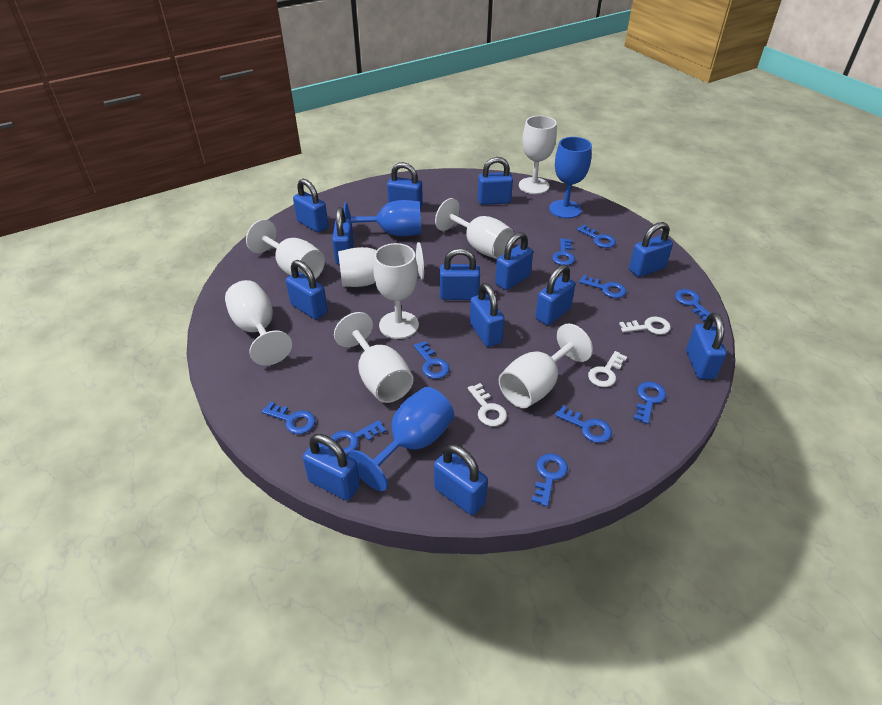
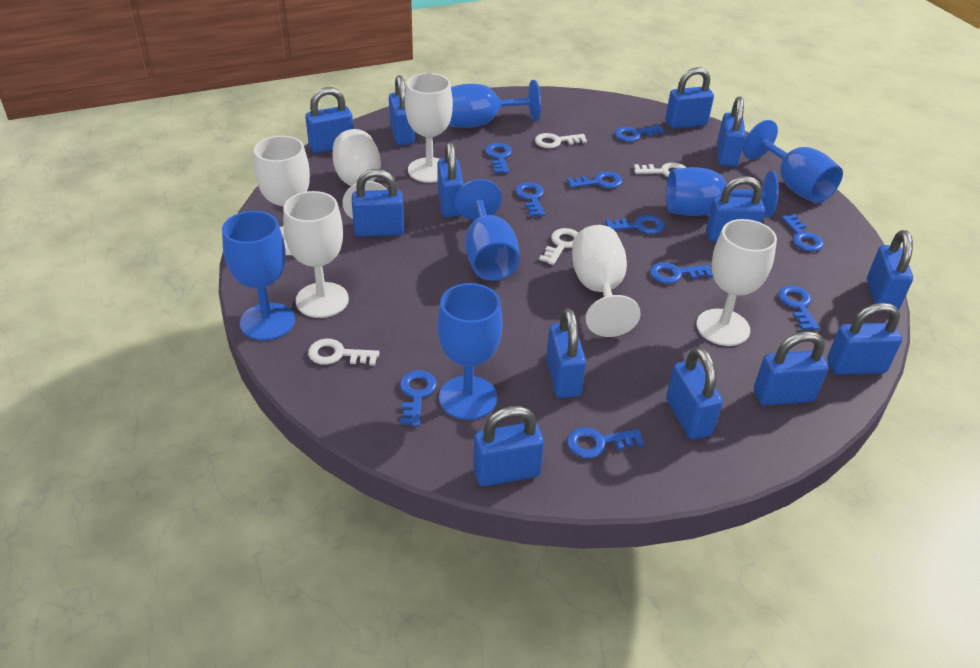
blue goblet: [344,200,421,236] [349,387,454,491] [549,137,592,218] = 3 -> [222,211,295,340] [437,283,503,420] [449,80,541,128] [455,179,520,281] [666,167,779,218] [743,120,843,203] = 6
white goblet: [225,280,292,365] [246,219,325,279] [334,312,414,403] [338,242,424,287] [373,243,419,339] [435,198,514,259] [498,323,593,408] [519,116,557,194] = 8 -> [254,136,310,255] [283,191,349,318] [333,129,387,219] [405,73,453,183] [572,225,641,337] [696,219,777,346] = 6
white key: [468,383,507,426] [588,351,627,387] [619,316,671,335] = 3 -> [308,339,379,365] [535,133,587,148] [539,228,578,265] [634,163,687,177] = 4

